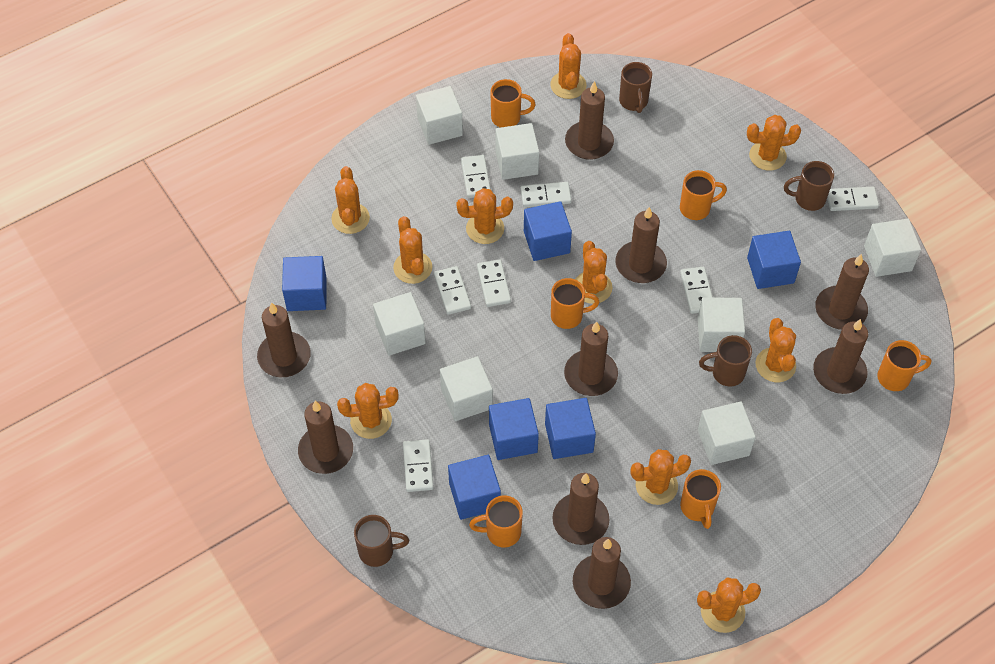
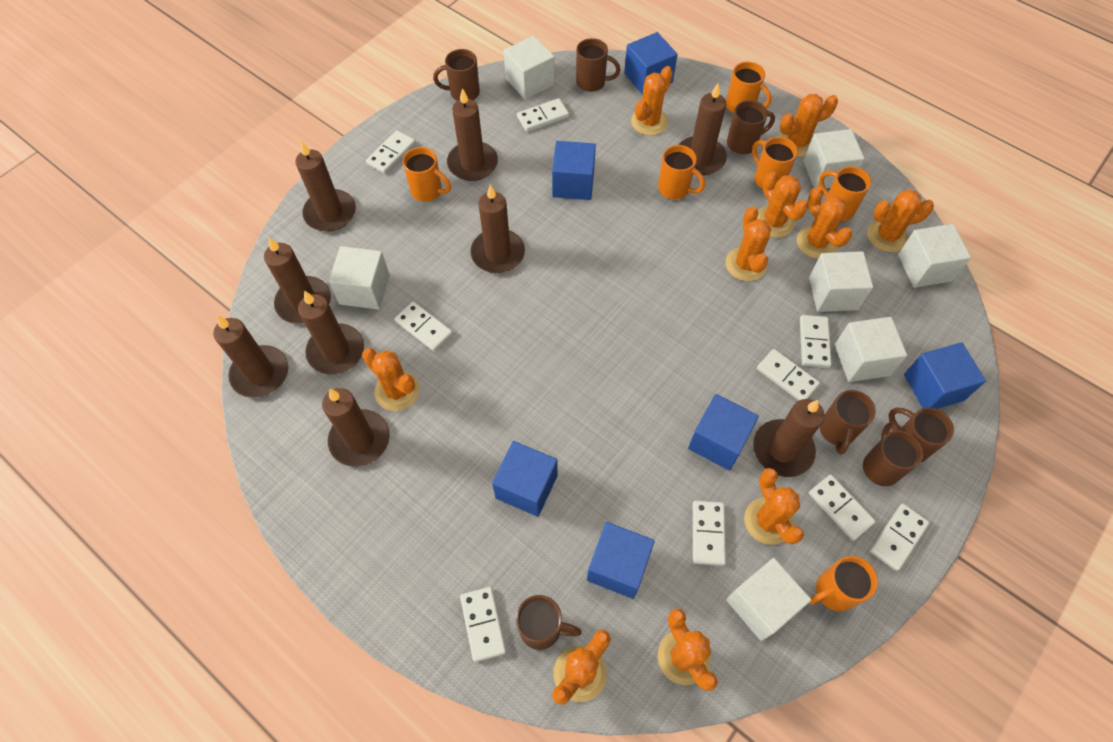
brown mug: [354,515,409,567] [619,62,652,113] [699,335,752,387] [784,161,834,211] = 4 -> [433,49,480,101] [516,595,582,650] [576,38,620,92] [727,100,775,154] [820,390,876,455] [863,422,923,486] [889,407,954,462] = 7
white domino: [403,439,434,492] [434,266,471,315] [461,155,491,198] [477,259,511,307] [520,182,572,208] [680,267,713,314] [827,187,879,211] = 7 -> [366,130,416,174] [395,301,453,352] [460,587,506,662] [517,98,569,132] [693,501,726,566] [757,349,820,401] [800,315,832,368] [809,475,876,541] [870,504,930,571] = 9

